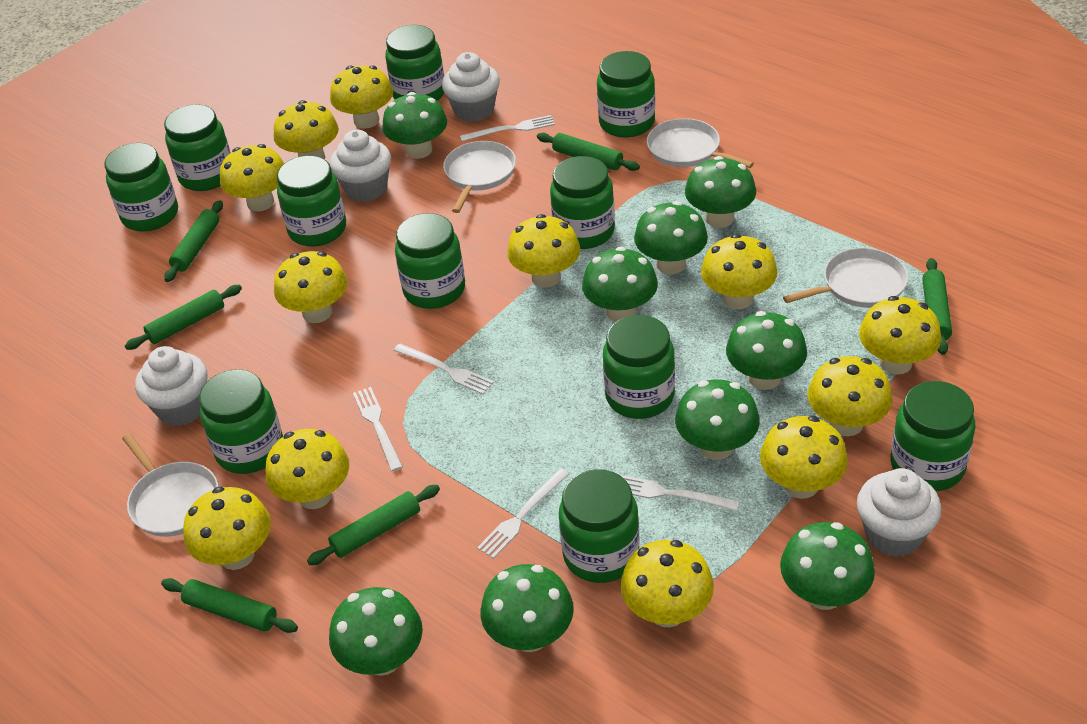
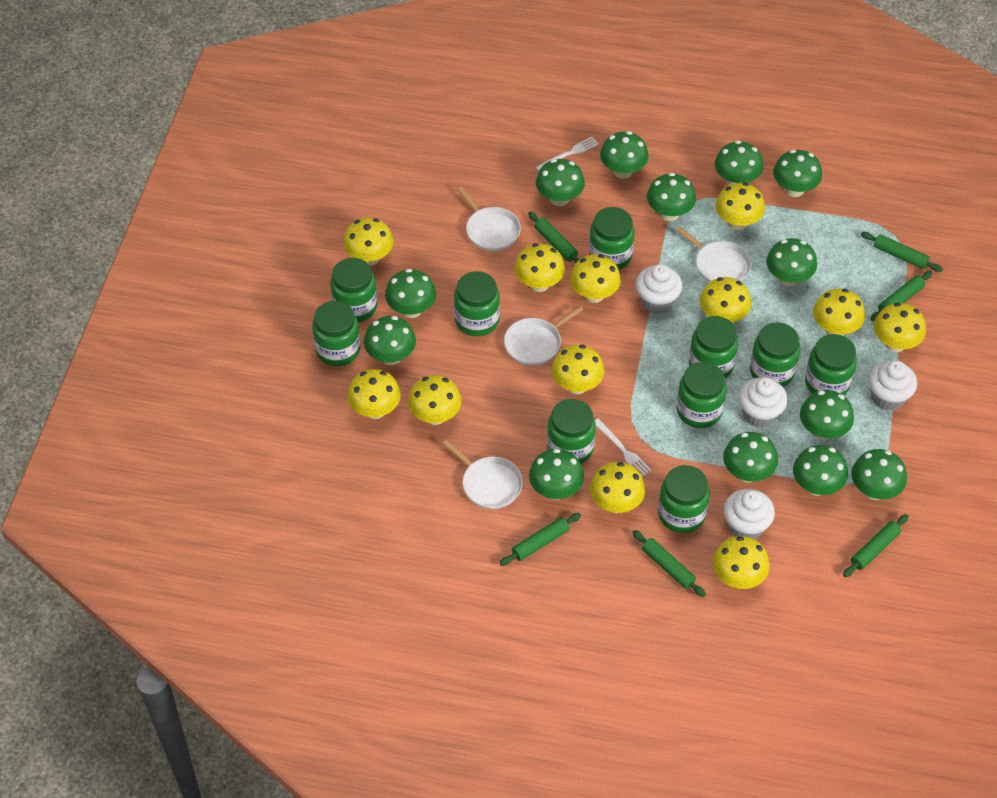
green jar: [104,143,178,232] [164,105,231,191] [199,369,283,474] [277,156,346,247] [385,25,444,101] [395,213,465,309] [550,156,615,249] [559,469,639,583] [597,51,655,137] [603,315,675,419] [890,381,976,491] = 11 -> [312,301,360,366] [330,258,377,322] [454,271,500,336] [547,399,596,464] [589,207,634,270] [658,465,710,533] [676,362,727,428] [689,316,738,378] [750,323,800,387] [805,334,857,395] = 10
green mushroom: [329,587,423,676] [382,92,447,159] [481,564,574,652] [582,247,658,321] [634,201,708,274] [675,379,760,460] [685,156,756,228] [726,311,807,390] [780,522,875,610] = 9 -> [364,316,416,365] [385,269,436,318] [529,449,584,500] [536,159,585,206] [600,131,649,179] [647,173,696,221] [715,141,763,185] [723,432,778,483] [766,238,817,287] [773,150,822,197] [793,445,848,496] [800,390,854,440] [851,449,907,500] = 13
white fork: [353,387,403,472] [394,343,494,394] [460,115,555,142] [477,468,569,559] [618,474,740,511] = 5 -> [536,137,599,171] [595,419,651,477] = 2

